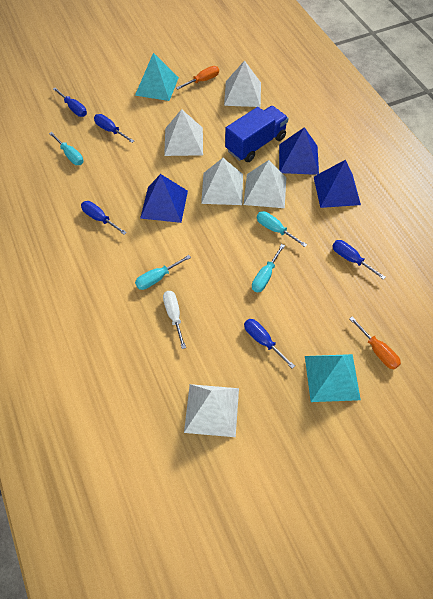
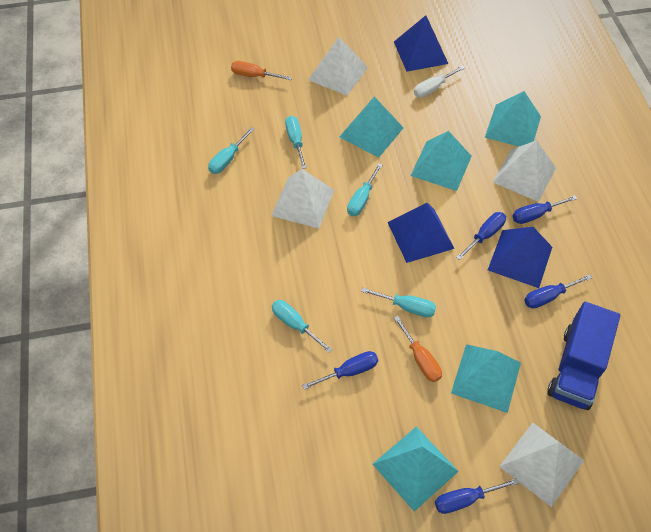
turquoise pyramid: [135,53,179,101] [305,354,361,402] = 2 -> [339,97,404,158] [373,426,459,512] [410,131,472,191] [451,344,521,413] [485,91,541,147] = 5
turquoise screwdriver: [49,132,83,165] [135,255,191,290] [252,244,285,292] [257,211,307,247] = 4 -> [208,127,255,174] [272,300,333,353] [285,116,307,169] [347,163,382,216] [361,288,436,318] = 5
white pyramid: [164,109,203,156] [184,384,239,437] [201,158,243,205] [224,60,261,107] [244,160,286,208] = 5 -> [271,169,334,229] [308,37,368,96] [493,140,556,202] [499,422,584,507] = 4

